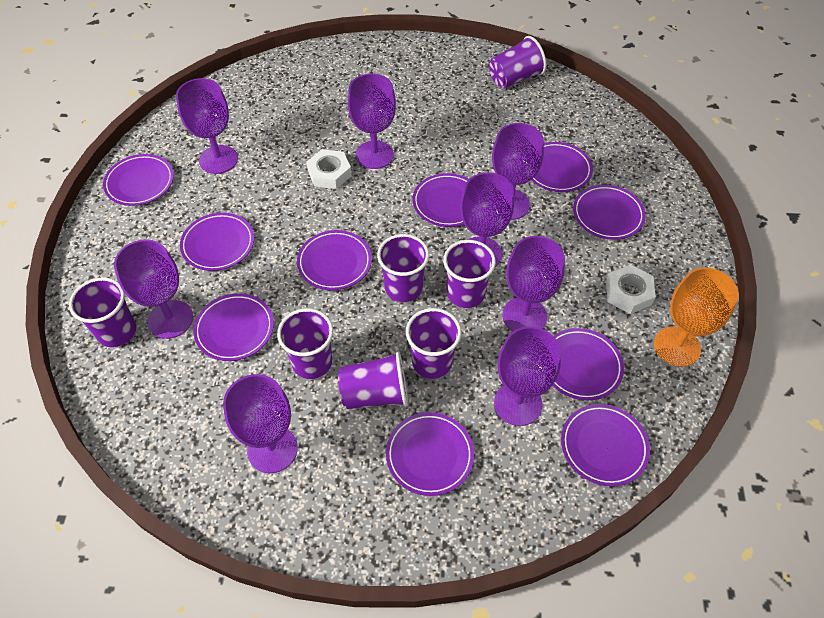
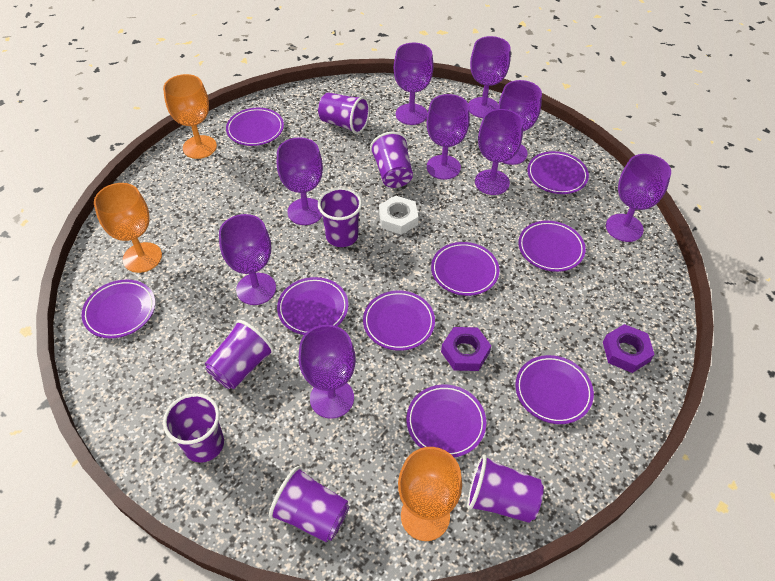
orange goblet: [654,267,739,367] = 1 -> [94,183,162,273] [163,74,217,159] [398,447,462,541] = 3
purple goblet: [114,239,193,339] [176,78,238,174] [223,374,298,473] [348,74,396,169] [460,173,514,267] [492,123,544,220] [494,326,561,426] [502,236,565,331] = 8 -> [219,214,276,305] [277,137,323,225] [299,325,356,419] [394,43,434,125] [427,94,470,180] [468,36,511,118] [475,109,523,195] [498,80,542,165] [606,154,671,242] = 9
purple nut: none = 0 -> [441,327,491,371] [603,324,655,373] = 2
purple plate: [103,154,174,206] [180,213,254,271] [193,293,274,361] [297,230,372,290] [386,412,474,496] [413,173,469,227] [531,142,593,192] [552,328,624,401] [561,404,650,487] [573,185,646,240] = 10 -> [82,280,155,338] [226,108,284,146] [277,277,348,335] [363,291,435,351] [407,385,486,457] [431,242,499,296] [515,355,594,424] [518,221,586,272] [527,151,589,194] = 9
white nut: [307,149,352,189] [606,265,656,314] = 2 -> [379,196,418,234] = 1

